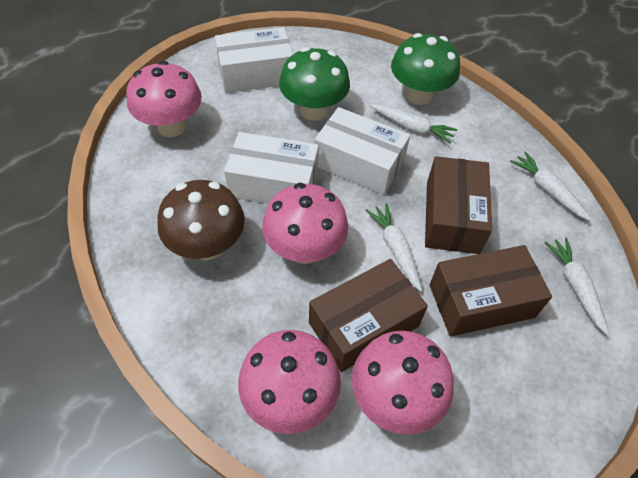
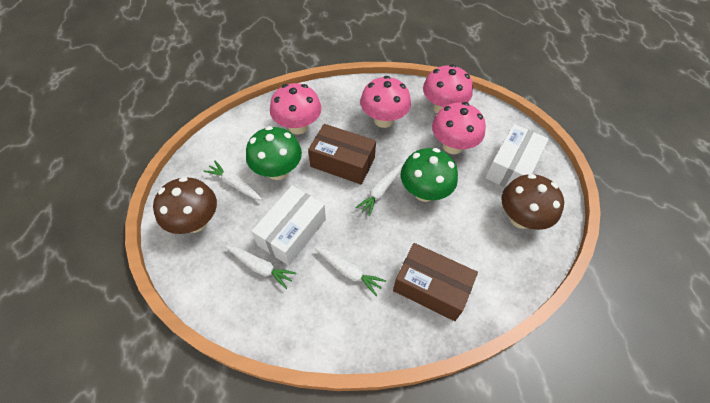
brown box: [309,259,428,372] [425,156,492,254] [429,245,552,336] = 3 -> [308,124,376,185] [393,243,478,321] = 2
brown mushroom: [158,180,245,260] = 1 -> [153,177,217,234] [501,174,564,230] = 2
white box: [215,27,293,93] [224,132,319,204] [315,107,410,195] = 3 -> [251,186,326,266] [485,124,549,187] = 2

